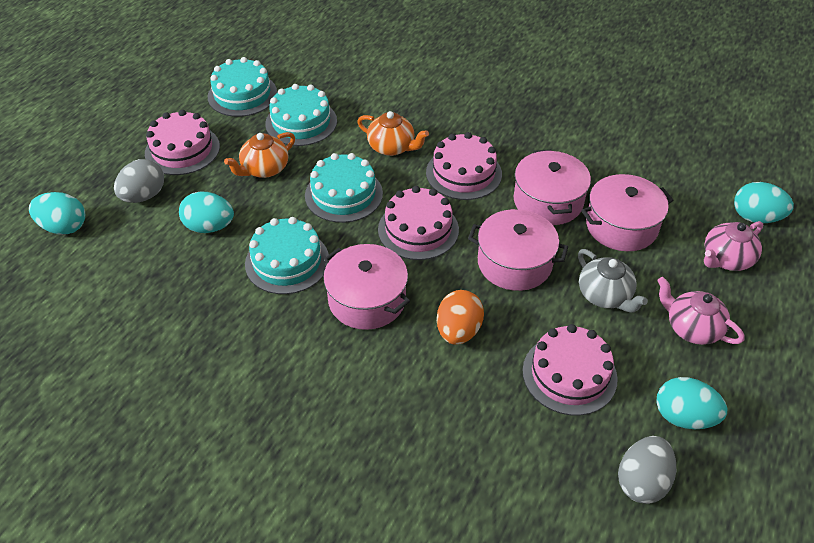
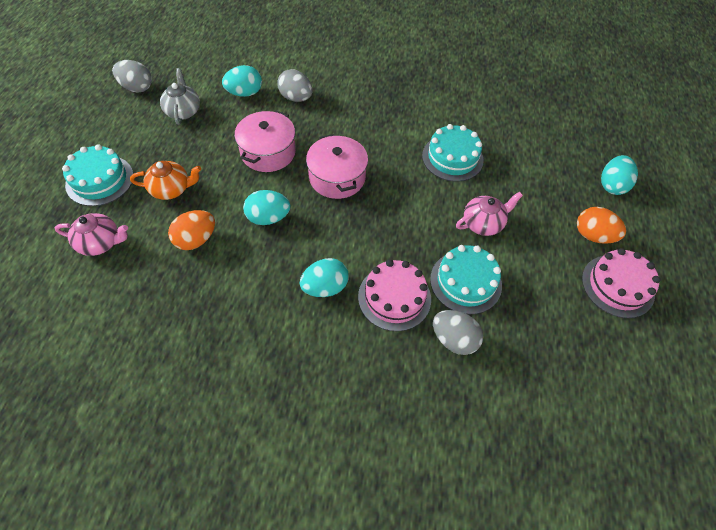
grey egg: [114,159,164,203] [618,436,676,504] = 2 -> [112,60,152,92] [277,69,313,102] [433,310,483,355] = 3
orange egg: [437,290,484,345] = 1 -> [168,210,215,250] [577,207,626,244] = 2
orange teapot: [224,132,295,178] [357,111,429,156] = 2 -> [130,161,201,200] = 1
pink cake: [145,110,220,175] [378,186,459,260] [426,132,502,200] [523,324,618,416] = 4 -> [358,260,431,331] [582,248,661,318] = 2
pink pot: [323,244,410,330] [468,209,568,291] [514,149,591,225] [581,174,673,251] = 4 -> [235,111,296,172] [306,134,368,199] = 2
turquoise cake: [208,57,277,117] [245,217,329,294] [265,84,337,146] [305,153,383,223] = 4 -> [62,144,133,206] [422,124,484,182] [430,245,502,314] = 3

